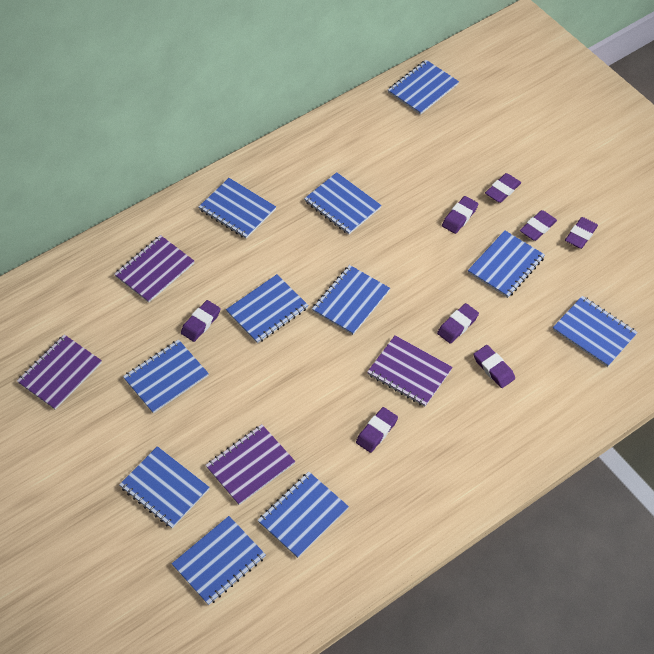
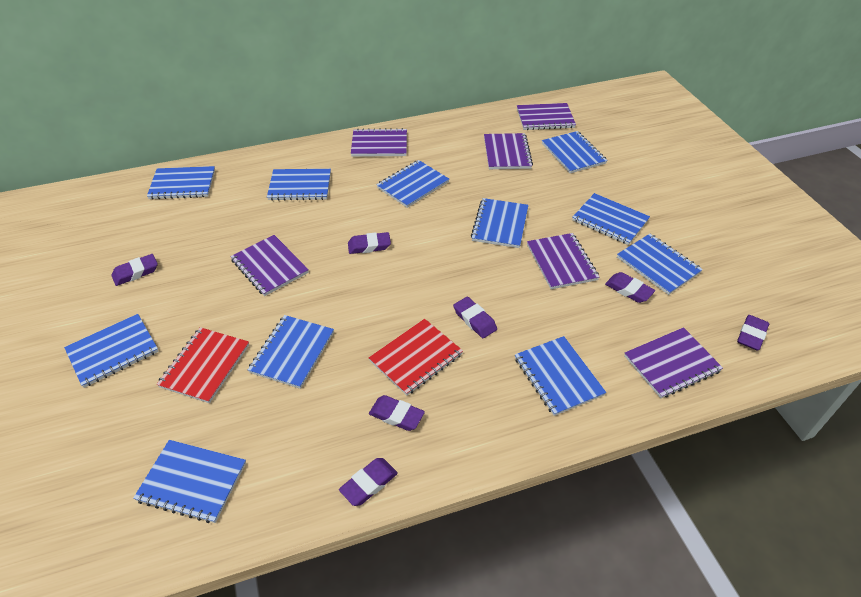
purple eraser: [181,300,220,342] [356,407,398,453] [437,303,479,344] [442,196,478,234] [473,345,515,388] [485,173,521,203] [520,210,557,241] [565,217,598,249] = 8 -> [111,254,158,286] [339,458,398,506] [348,232,391,254] [369,395,425,431] [453,297,497,338] [605,272,655,303] [737,315,769,351] = 7
purple notebook: [17,334,102,410] [114,235,194,303] [206,424,295,505] [367,335,453,407] = 4 -> [230,235,309,296] [351,128,407,157] [484,133,533,169] [517,103,576,130] [527,233,599,289] [624,327,723,398] = 6
red notebook: none = 0 -> [157,327,249,403] [369,319,463,396] = 2

